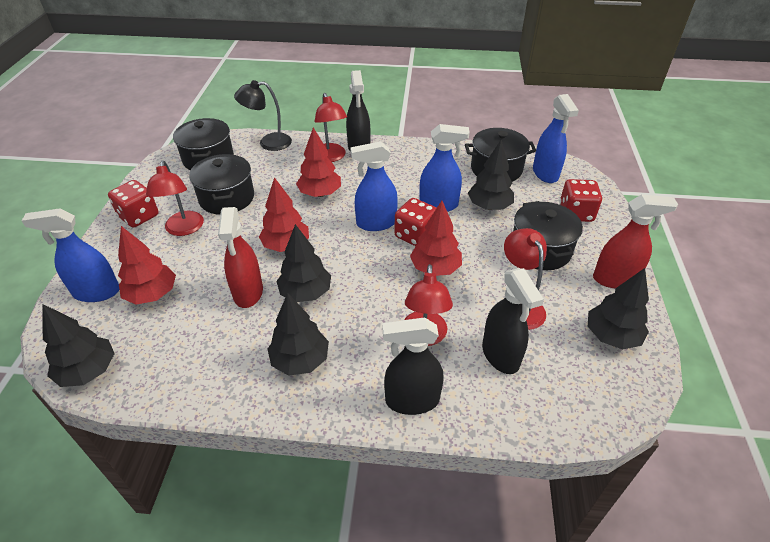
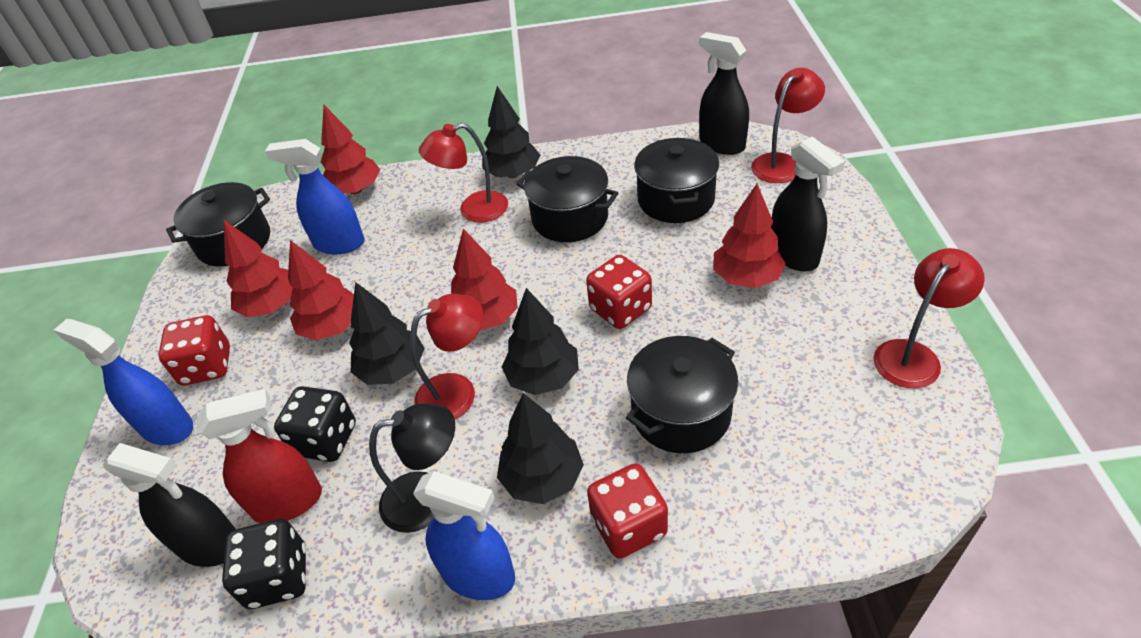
black dice: none = 0 -> [222,519,306,609] [274,386,356,462] = 2
black tree: [42,304,115,387] [267,293,329,376] [276,224,331,302] [468,140,514,210] [588,268,649,350] = 5 -> [349,282,425,385] [482,86,540,178] [497,393,584,504] [502,288,579,395] = 4
blue spray bottle: [22,208,119,302] [350,141,398,231] [419,124,470,212] [533,94,579,183] = 4 -> [54,319,193,445] [265,139,365,254] [413,471,515,600] = 3
red spray bottle: [218,207,263,308] [593,194,678,288] = 2 -> [197,389,322,523] = 1
red tree: [118,226,176,304] [259,177,309,252] [296,127,341,197] [410,201,462,276] = 4 -> [224,220,293,317] [288,240,354,340] [321,105,380,194] [451,228,518,330] [713,184,786,288] = 5

